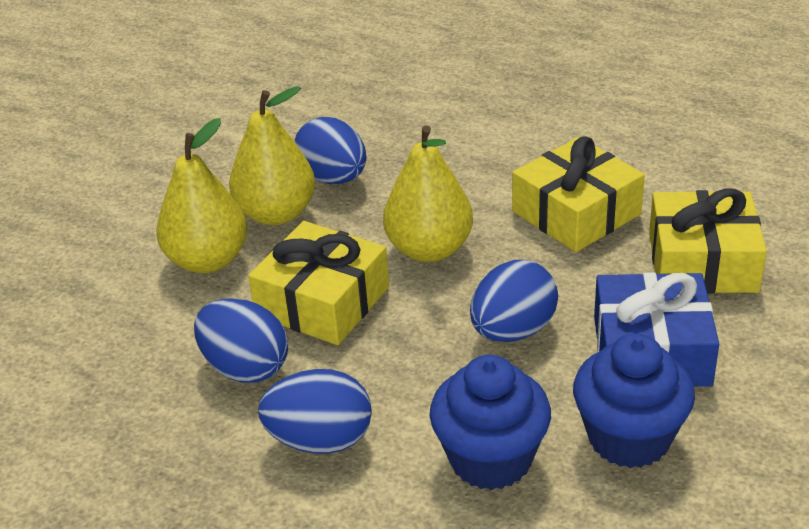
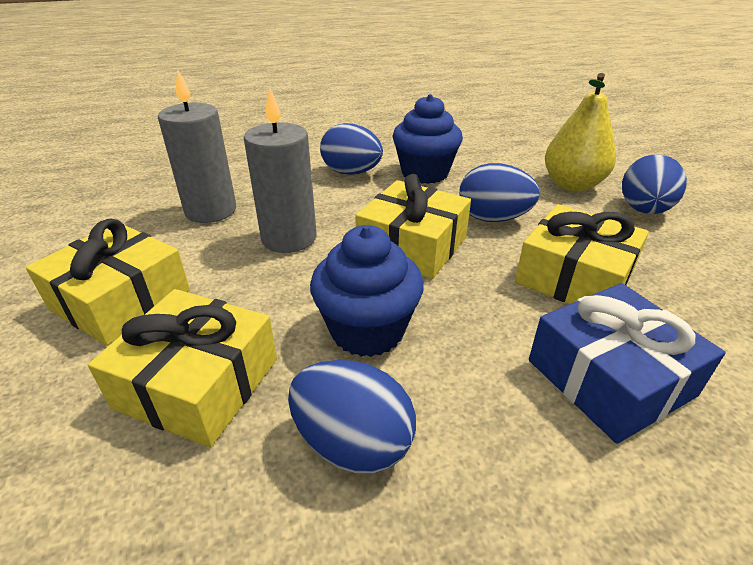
grey candle: none = 0 -> [158,69,236,223] [244,88,317,253] = 2
yellow gift: [248,221,389,345] [512,137,645,252] [649,189,767,293] = 3 -> [26,219,190,346] [88,289,277,447] [355,174,471,279] [515,204,649,304] = 4
yellow pear: [156,118,247,273] [229,86,315,225] [383,125,473,262] = 3 -> [545,73,616,192] = 1

